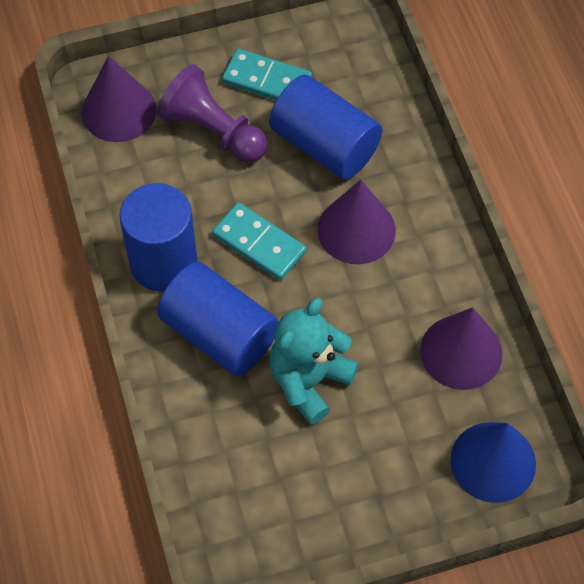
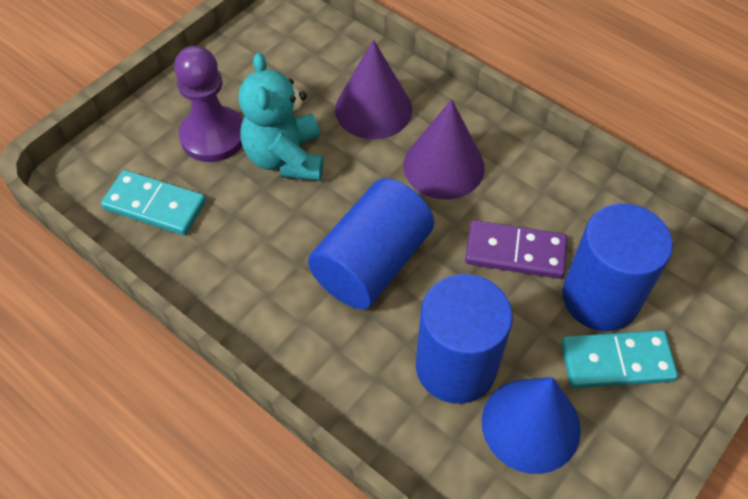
purple cone: [82,56,156,142] [318,180,396,264] [420,307,502,390] = 3 -> [335,40,412,139] [403,99,485,199] = 2
purple domino: none = 0 -> [465,220,567,279] = 1

